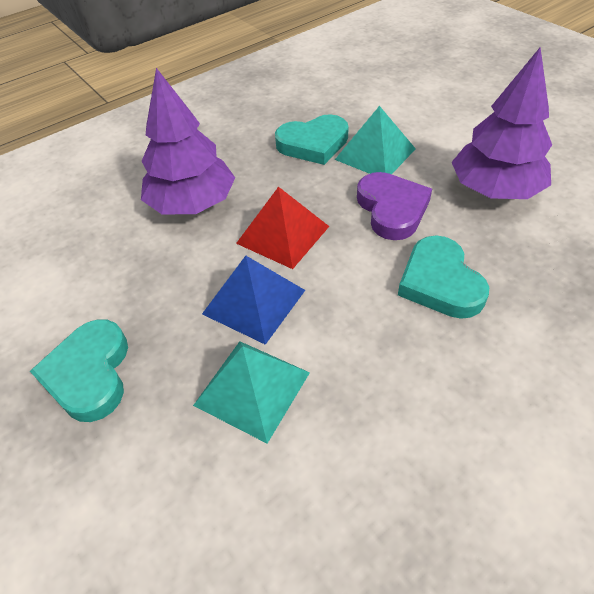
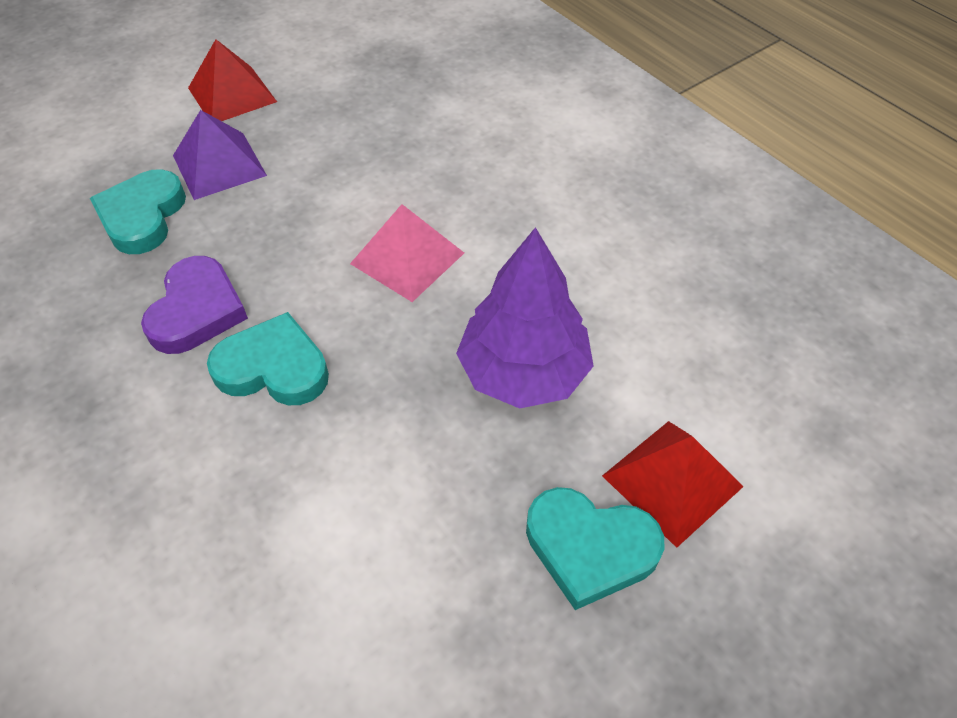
blue pyramid: [202,256,305,345] = 1 -> none = 0
pink pyramid: none = 0 -> [350,204,464,302] = 1
purple pyramid: none = 0 -> [173,110,267,200] = 1
purple tree: [141,68,235,214] [452,47,552,199] = 2 -> [456,227,594,409] = 1
red pyramid: [236,187,329,269] = 1 -> [188,39,277,121] [602,421,744,548] = 2
turquoise pyramid: [193,341,310,444] [335,106,416,174] = 2 -> none = 0

